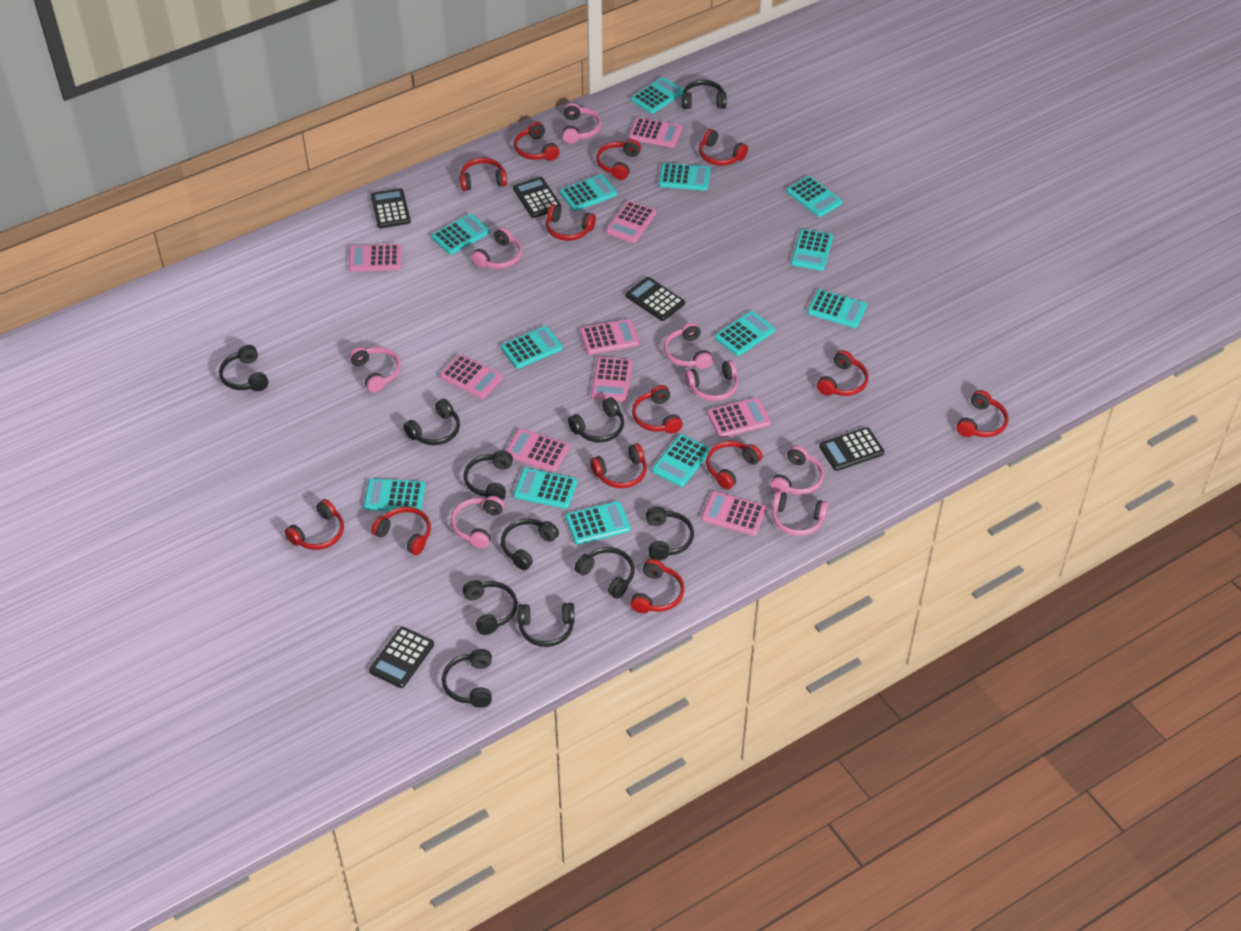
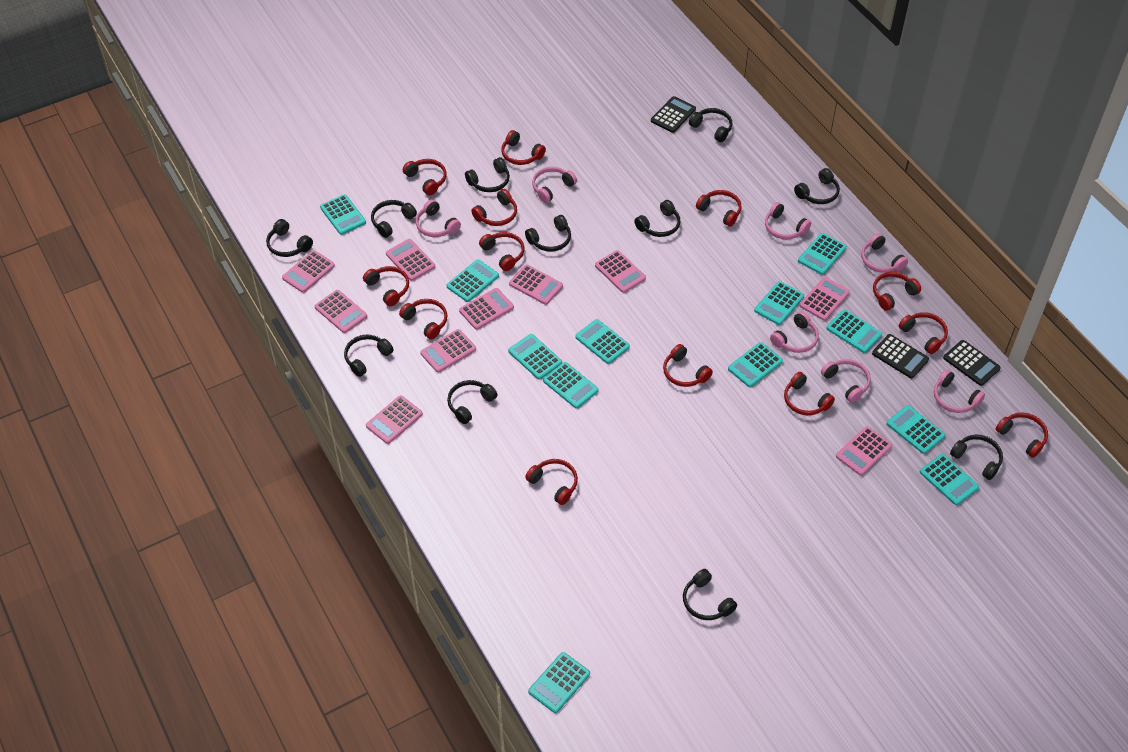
black calculator: [369,627,434,688] [371,188,411,228] [513,177,561,218] [626,277,685,321] [819,427,884,471] = 5 -> [651,96,696,133] [872,334,929,379] [943,340,1001,386] = 3
pink calculator: [349,244,401,272] [440,354,503,399] [506,429,570,472] [580,319,639,355] [591,357,632,402] [606,201,656,243] [629,117,682,148] [701,491,766,536] [708,398,771,438] = 9 -> [282,250,335,293] [315,290,367,333] [366,395,423,444] [386,239,435,281] [420,329,476,373] [459,288,514,330] [509,264,563,305] [595,250,646,293] [800,277,850,321] [836,426,892,476] = 10
pink headphones: [349,347,400,393] [451,496,504,548] [471,227,522,269] [562,103,601,143] [664,322,713,369] [685,360,739,401] [770,446,824,495] [772,491,828,536] = 8 -> [415,199,461,237] [532,167,577,203] [765,202,811,239] [770,311,819,353] [821,359,871,403] [861,233,908,273] [934,370,985,413] = 7
turquoise calculator: [364,478,425,513] [431,214,490,255] [501,326,563,369] [513,468,578,509] [560,174,617,211] [565,501,631,545] [631,77,683,114] [652,434,711,487] [659,163,711,191] [715,311,775,356] [787,176,842,217] [791,229,833,271] [807,289,867,328] = 13 -> [320,194,366,235] [446,259,499,302] [508,334,562,380] [528,652,590,713] [543,362,599,409] [575,319,630,364] [728,342,783,387] [754,281,804,325] [798,233,847,275] [826,309,882,353] [887,405,945,454] [920,454,979,505] = 12

